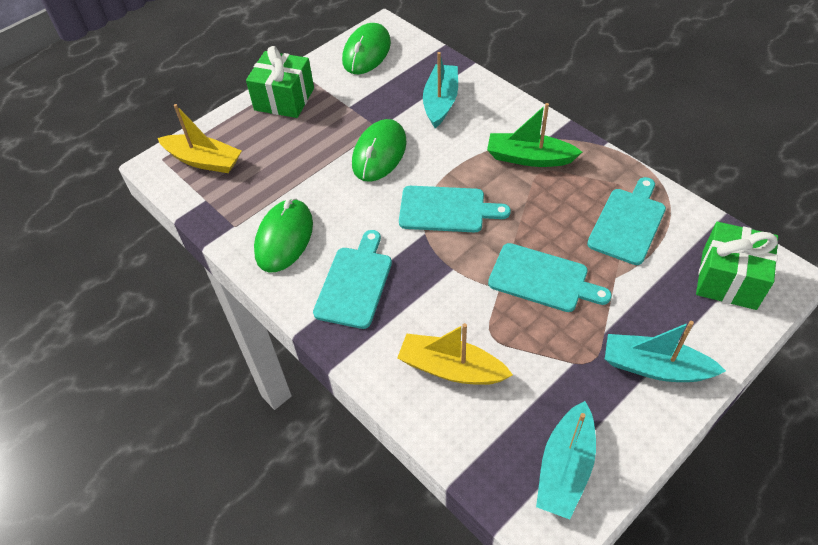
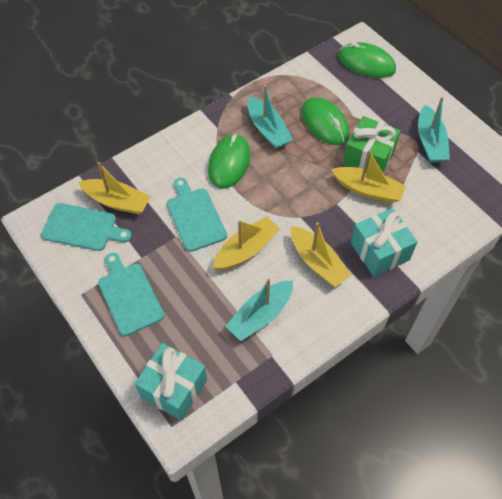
green boat: [487,103,582,167] = 1 -> none = 0
green gift: [246,46,314,118] [696,222,778,310] = 2 -> [343,116,400,172] = 1
turquoise cutting board: [313,230,392,329] [399,186,511,233] [488,243,612,312] [587,177,666,265] = 4 -> [41,203,132,251] [98,253,164,336] [167,178,227,252] = 3
turquoise gift: none = 0 -> [135,343,207,421] [351,208,418,277] = 2
yellow boat: [157,104,242,173] [397,323,513,385] = 2 -> [78,162,151,214] [213,216,280,270] [291,222,351,287] [331,150,406,203] = 4

